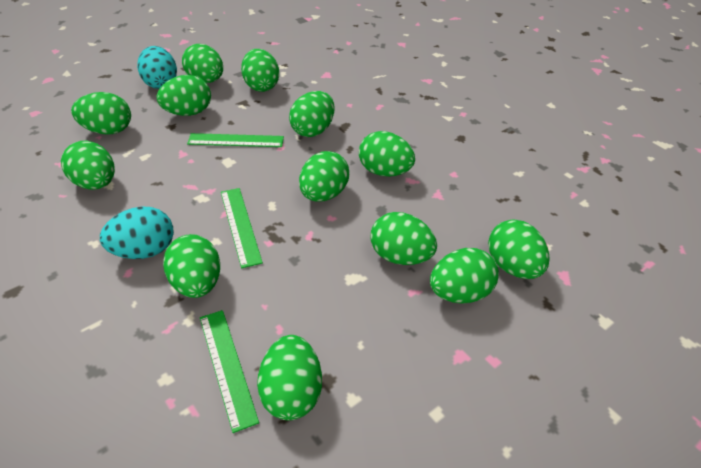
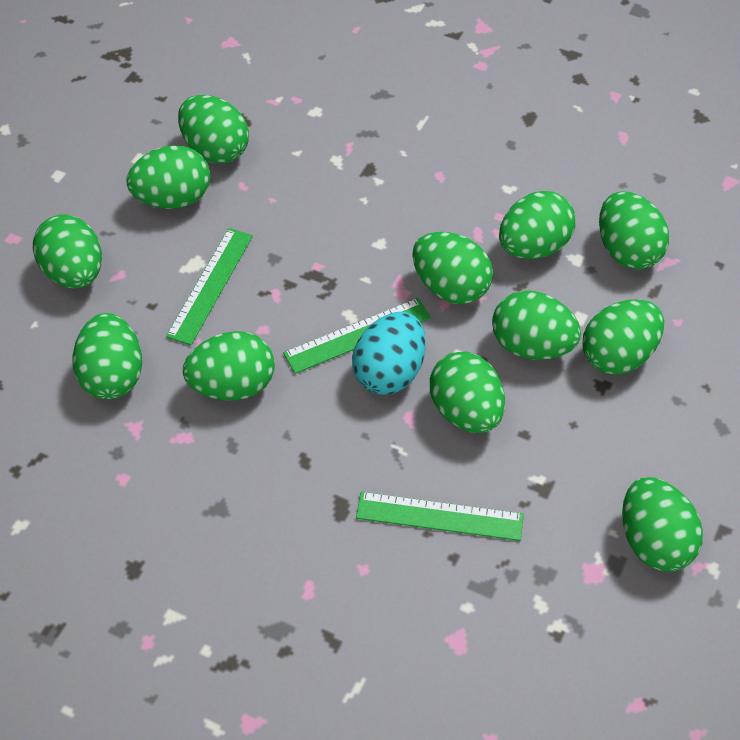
green egg: [61,141,115,190] [71,92,131,135] [157,75,211,116] [163,234,220,298] [182,44,223,83] [241,49,279,92] [257,335,322,420] [289,91,334,137] [299,151,349,202] [359,131,415,177] [371,212,437,265] [430,248,499,304] [488,219,549,279] = 13 -> [33,214,102,289] [72,313,142,399] [127,145,210,209] [178,95,249,164] [183,331,275,401] [412,232,493,304] [430,351,505,433] [492,291,581,360] [499,191,575,259] [582,299,664,375] [599,191,669,270] [622,477,703,571] = 12
turquoise egg: [100,207,174,259] [137,46,177,89] = 2 -> [352,312,426,395] = 1

